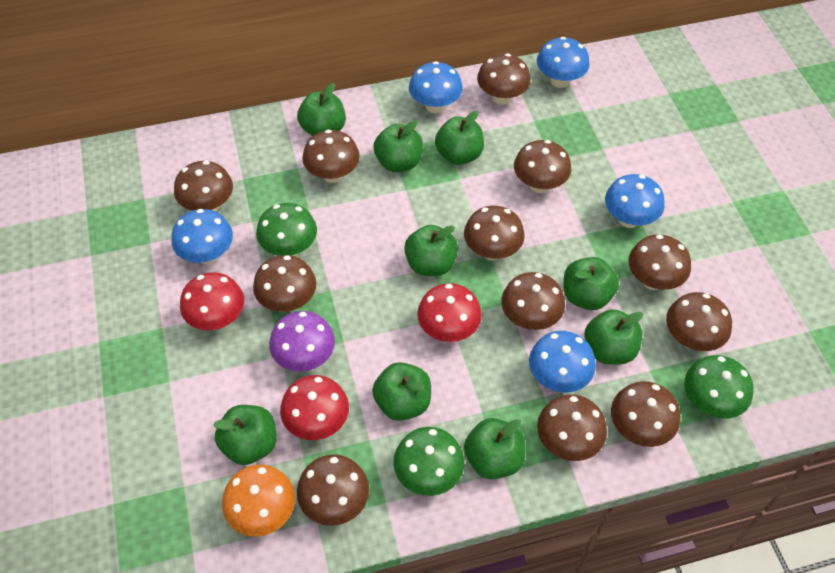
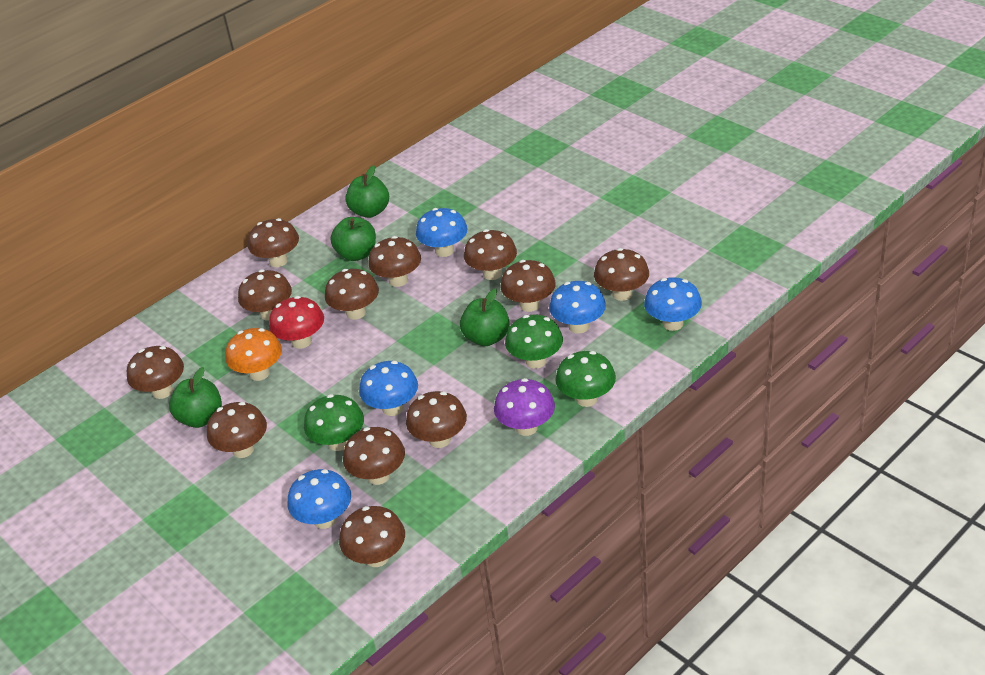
green apple: [213,405,277,465] [297,83,346,136] [372,362,431,421] [373,120,423,172] [404,225,458,276] [435,111,484,165] [464,418,525,479] [564,257,619,310] [585,309,643,365] = 9 -> [169,367,222,428] [331,217,376,261] [345,165,389,218] [460,288,510,346] = 4
red mushroom: [180,272,244,330] [280,375,349,440] [417,283,482,342] = 3 -> [269,296,324,349] = 1

